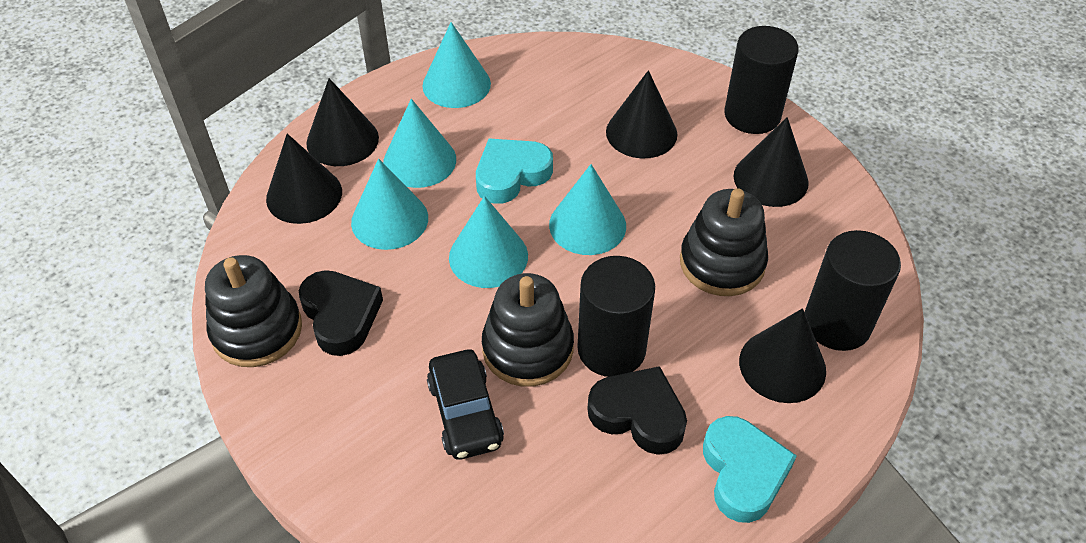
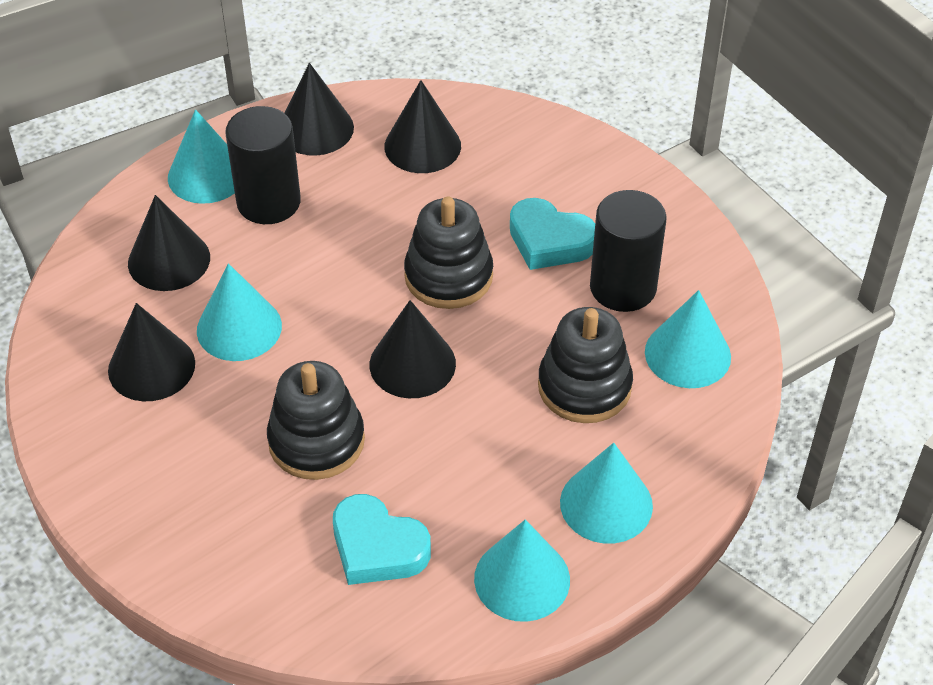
black car: [427,349,504,460] = 1 -> none = 0
black cylinder: [577,256,655,377] [724,26,799,134] [805,230,901,351] = 3 -> [225,106,301,224] [590,190,667,312] = 2
black heart: [299,270,383,356] [587,366,687,455] = 2 -> none = 0

